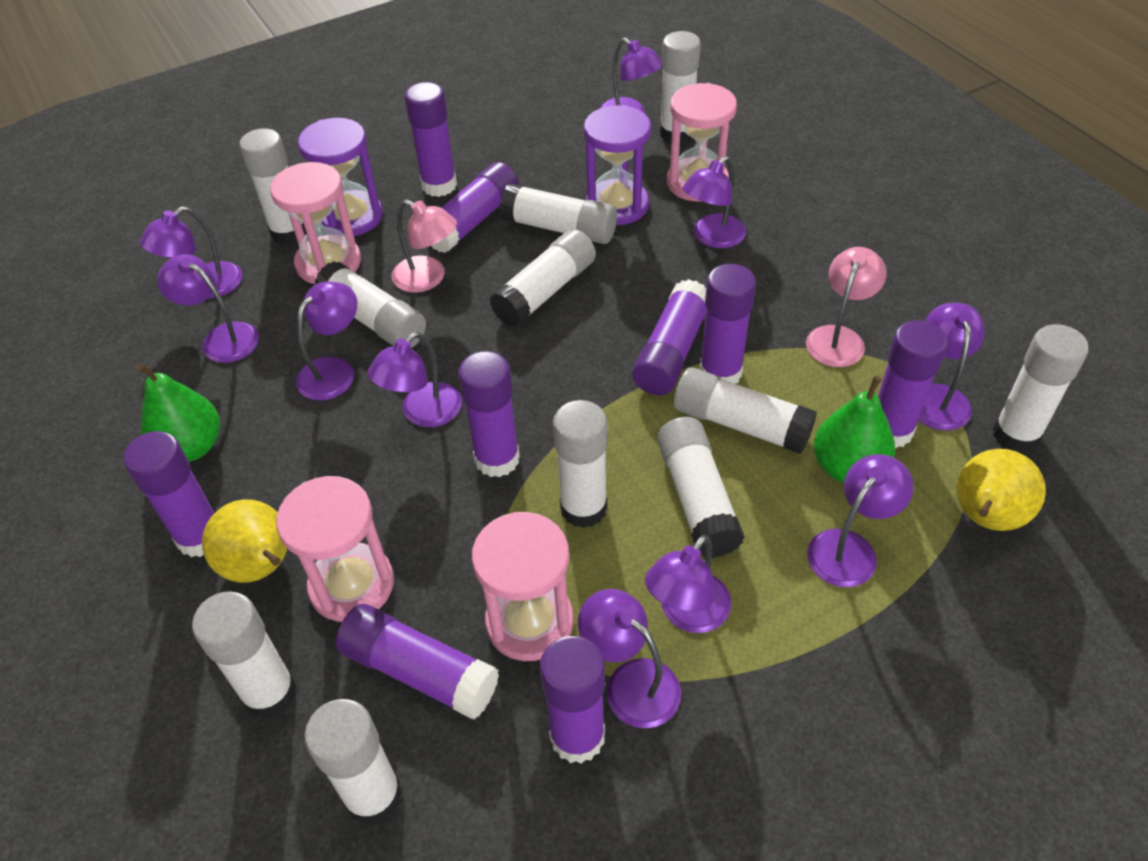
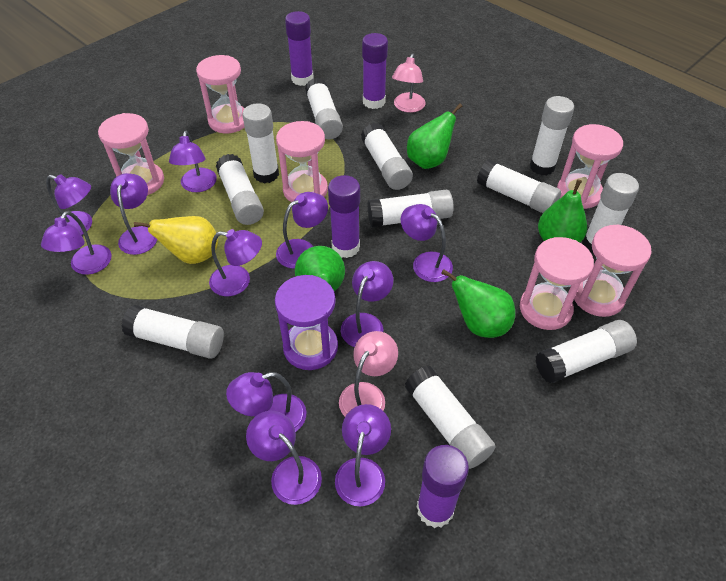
green pear: [137,363,220,462] [814,376,895,483] = 2 -> [295,246,345,291] [407,104,462,169] [441,269,515,338] [538,179,587,242] = 4
pink hourglass: [270,162,361,284] [276,476,394,622] [472,512,574,661] [667,83,737,202] = 4 -> [98,113,164,195] [196,55,245,133] [276,121,328,202] [520,237,594,330] [557,124,623,209] [574,224,652,317] = 6
purple glue stick: [124,431,214,557] [336,604,499,719] [404,82,457,197] [431,162,519,253] [458,351,520,477] [540,636,605,764] [632,279,706,395] [700,264,756,384] [878,320,948,448] = 9 -> [285,11,314,86] [328,175,360,258] [362,33,388,109] [417,445,469,528] = 4
purple hourglass: [298,118,383,236] [584,105,651,225] = 2 -> [275,275,338,370] = 1
purple lamp: [140,207,242,298] [157,254,259,363] [296,281,357,401] [368,332,462,427] [578,589,681,728] [599,38,662,112] [645,535,732,633] [683,156,746,248] [807,454,913,587] [918,303,985,431] = 10 -> [41,211,111,275] [46,174,92,235] [110,173,157,255] [169,131,217,192] [209,229,262,296] [226,372,307,432] [246,411,322,505] [276,192,328,268] [335,404,391,506] [341,261,393,347] [401,204,453,282] = 11
yellow pear: [202,499,287,583] [957,449,1046,531] = 2 -> [134,216,218,264] = 1

